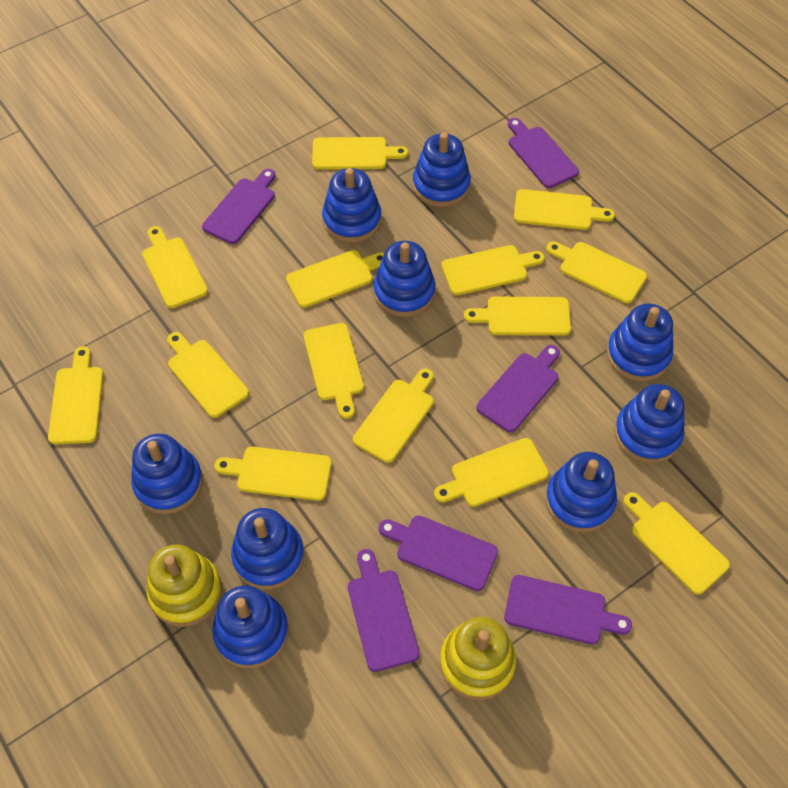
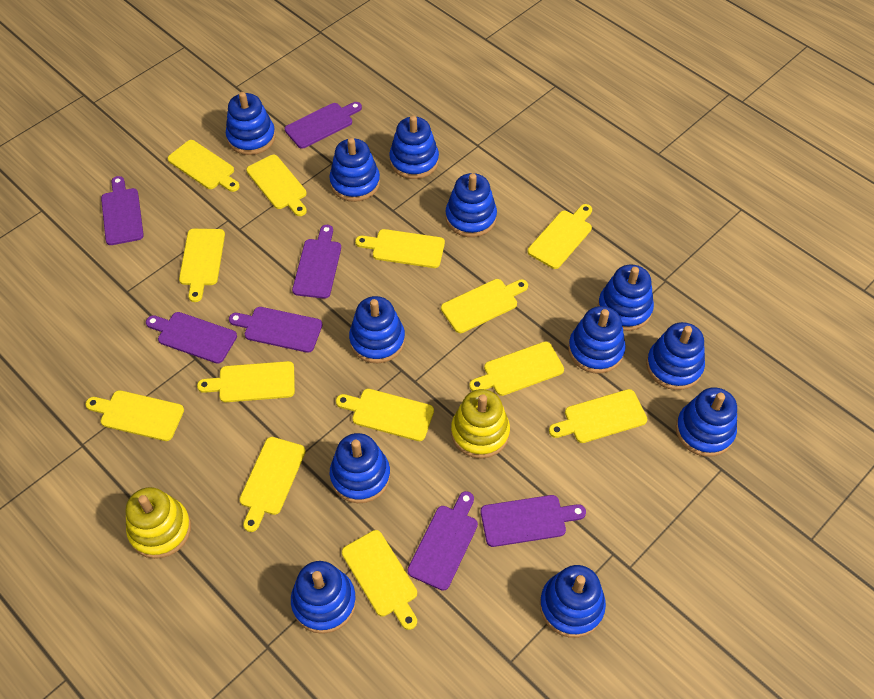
blue stacking toy: [131,434,203,514] [212,586,288,669] [231,508,304,590] [322,168,381,243] [374,241,435,317] [413,133,471,207] [545,452,617,533] [607,304,673,381] [614,384,685,463] = 9 -> [226,92,276,155] [291,561,356,634] [329,138,380,202] [330,433,390,503] [349,296,405,363] [389,116,439,179] [446,173,497,237] [540,565,606,638] [568,306,626,373] [598,264,654,331] [646,322,705,390] [676,387,737,457] = 12
purple cutting board: [202,169,276,244] [348,549,420,672] [379,515,498,591] [476,345,560,433] [504,575,632,644] [508,118,579,188] = 6 -> [101,176,144,245] [146,312,237,364] [229,307,323,353] [285,102,362,149] [292,225,341,299] [407,491,478,591] [481,495,586,547] = 7
yellow cutting board: [48,346,104,445] [142,226,208,308] [167,332,249,418] [215,447,332,501] [286,250,384,308] [303,323,364,419] [312,137,408,170] [353,368,434,463] [434,438,549,507] [441,245,545,295] [464,297,571,336] [514,189,615,230] [546,242,647,304] [623,492,730,595] = 14 -> [85,390,184,441] [168,140,240,192] [179,229,225,302] [197,361,295,402] [239,437,306,532] [246,155,307,216] [336,389,434,441] [342,530,417,630] [355,229,445,268] [441,279,528,333] [469,341,564,396] [528,204,592,269] [549,389,647,443] = 13

